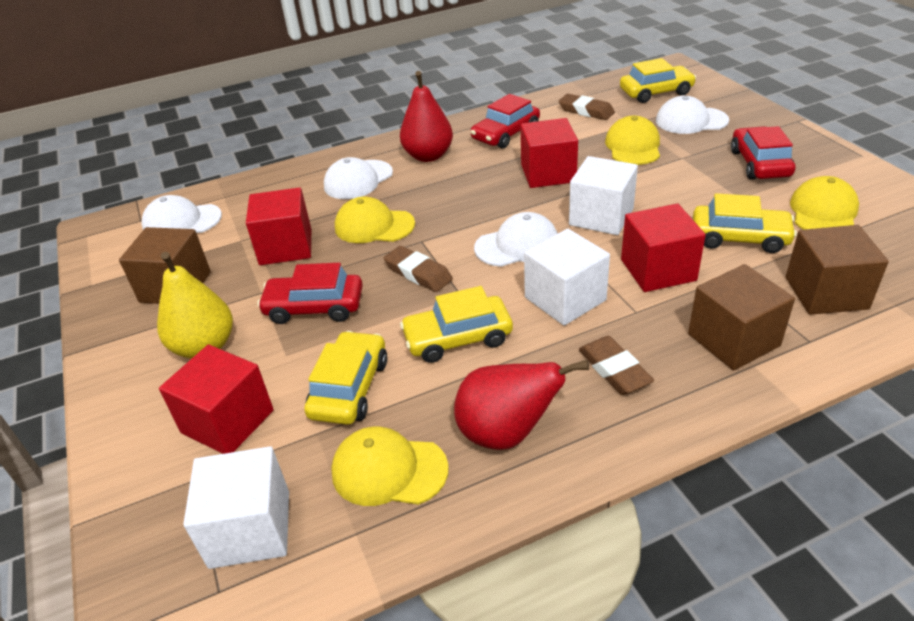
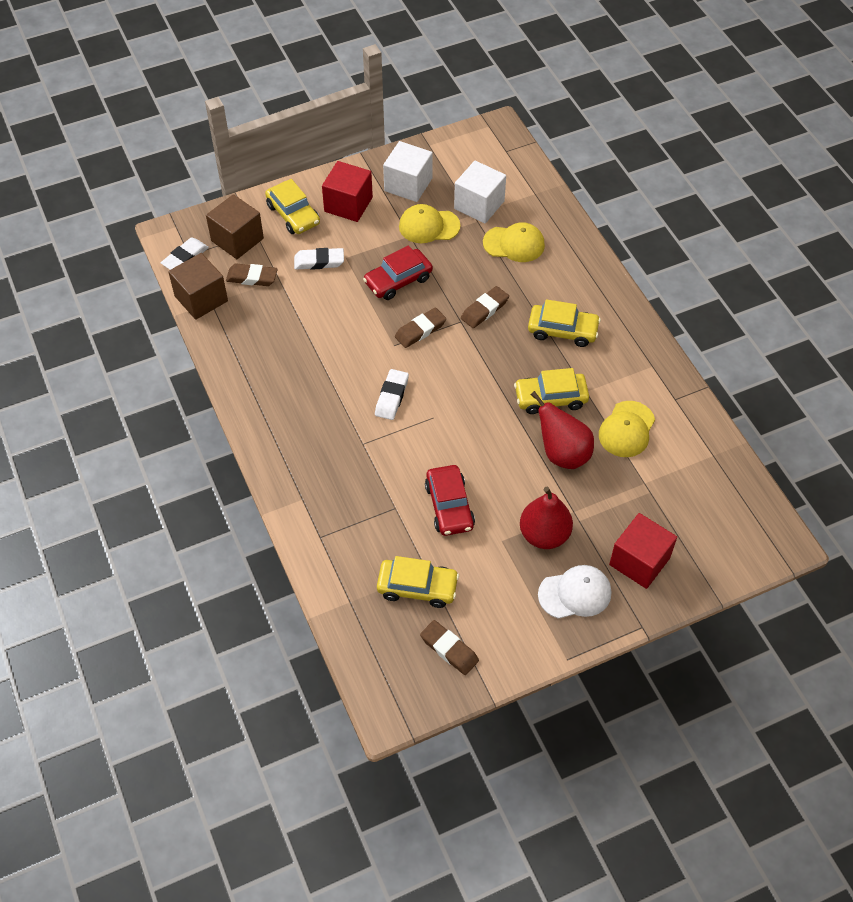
brown cube: [119,227,211,304] [688,264,795,370] [786,225,889,315] = 3 -> [168,253,228,320] [206,194,264,259] = 2
brown eraser: [384,246,453,292] [559,94,615,120] [579,336,654,395] = 3 -> [226,263,278,286] [395,307,446,348] [420,620,479,675] [461,286,509,328] = 4
red car: [257,263,363,324] [470,94,540,149] [731,126,796,179] = 3 -> [363,246,433,300] [425,465,475,536] = 2
red cube: [159,345,274,454] [246,187,311,265] [520,118,578,188] [621,203,706,292] = 4 -> [322,161,373,222] [609,513,677,589] = 2
white cap: [141,195,222,233] [324,157,393,199] [474,212,558,267] [656,96,729,134] = 4 -> [538,565,611,619] = 1
white cube: [183,446,289,569] [524,229,610,326] [569,156,638,235] = 3 -> [383,141,433,202] [454,161,506,223] = 2
white eraser: none = 0 -> [161,238,209,270] [294,248,344,270] [375,369,409,420] = 3
yellow cap: [331,427,449,506] [335,197,415,243] [605,116,660,165] [790,176,859,230] = 4 -> [399,204,460,243] [483,222,545,262] [599,401,655,457] = 3
yellow pear: [157,252,233,359] = 1 -> none = 0

